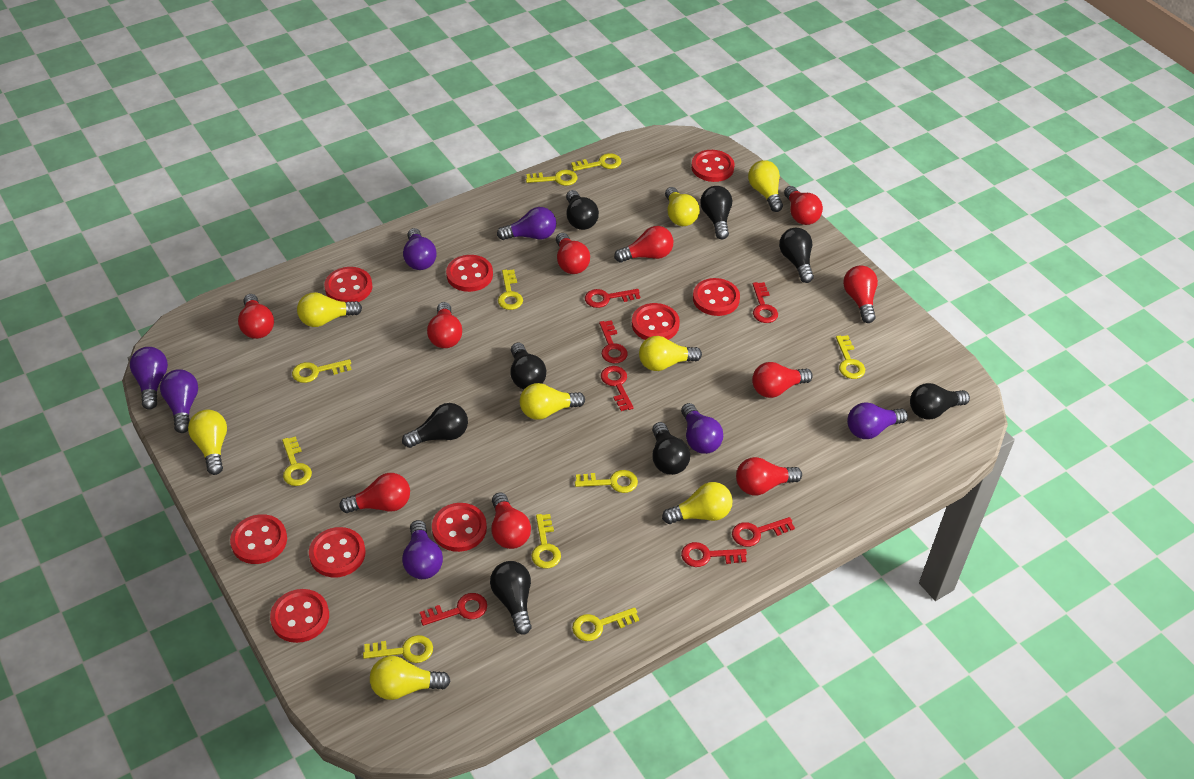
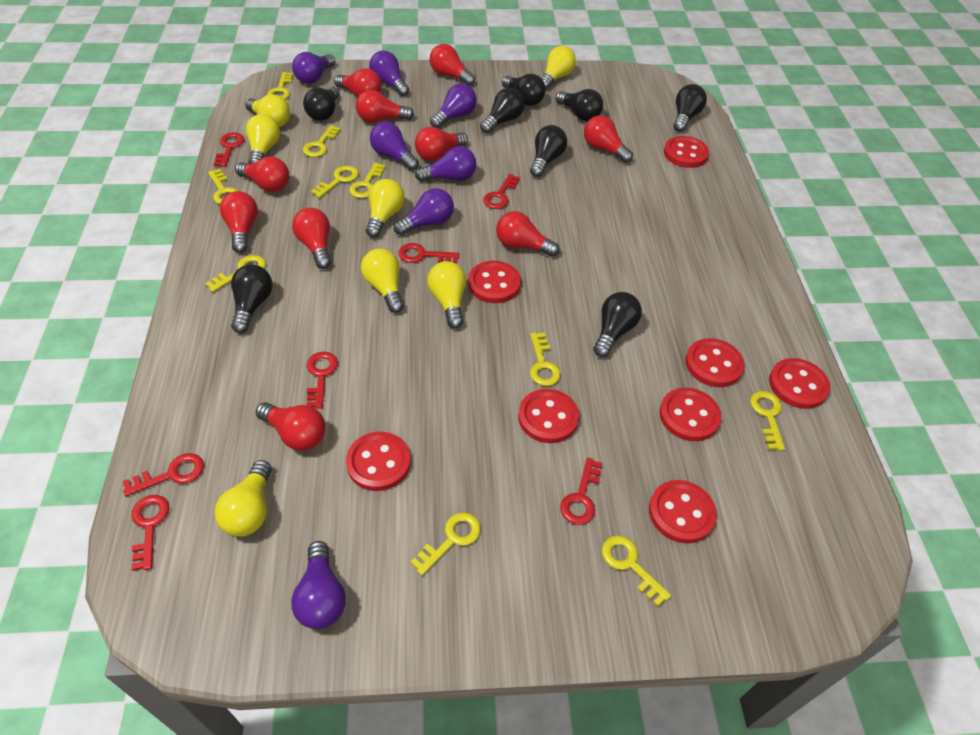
red button: [230,514,287,564] [270,589,329,643] [309,527,366,577] [324,267,372,302] [432,503,487,552] [446,255,493,292] [632,303,680,340] [691,150,734,182] [693,278,740,316] = 9 -> [346,432,411,491] [468,261,521,303] [518,389,579,443] [649,480,717,543] [659,388,721,441] [664,136,709,168] [685,338,744,387] [769,358,830,409] = 8
yellow light bulb: [188,410,227,475] [297,292,362,327] [370,656,450,700] [520,383,585,420] [639,336,702,371] [662,482,733,524] [665,187,700,226] [748,160,783,212] = 8 -> [215,460,272,536] [245,94,290,127] [246,114,280,164] [361,249,404,313] [366,179,404,238] [427,261,466,329] [542,46,576,90] = 7

